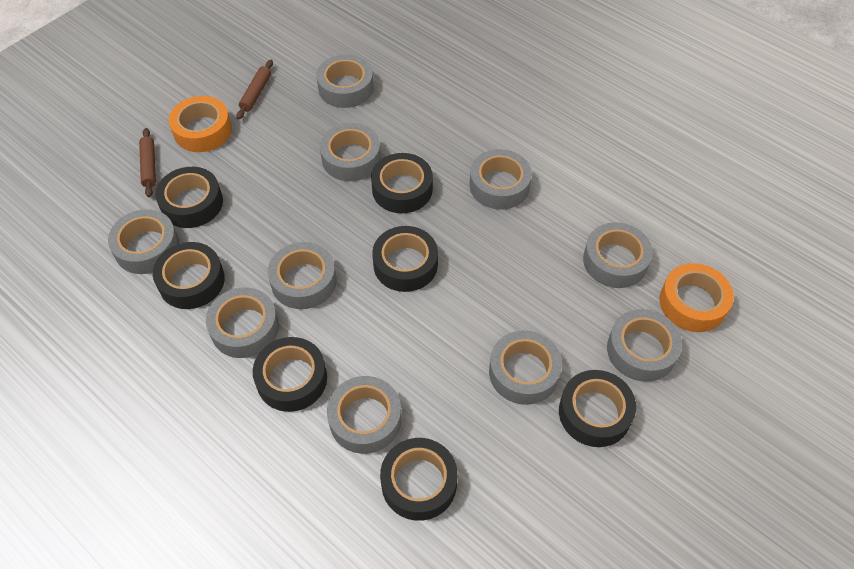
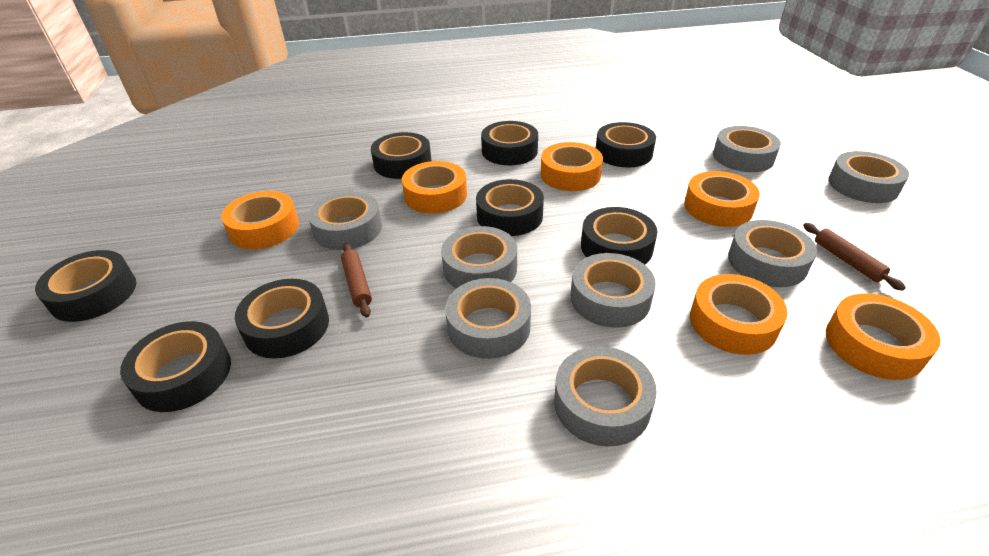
black tape: [153,242,225,309] [155,167,223,228] [253,337,327,412] [371,153,433,213] [372,226,438,292] [380,438,458,521] [559,370,636,447] = 7 -> [35,250,136,322] [120,321,231,412] [235,279,329,358] [371,132,431,179] [476,179,544,236] [481,121,538,165] [581,207,658,265] [596,122,656,167] = 8
grey tape: [108,209,179,274] [206,287,279,358] [268,242,337,309] [316,54,374,108] [320,123,381,181] [327,376,402,454] [469,149,532,210] [489,330,562,405] [583,222,653,288] [607,309,682,382] = 10 -> [308,191,382,250] [441,226,517,289] [445,278,531,359] [554,346,657,447] [571,253,656,328] [713,126,781,172] [728,220,817,287] [828,151,909,203] = 8
orange tape: [169,96,232,152] [659,263,734,332] = 2 -> [221,191,299,249] [402,161,467,214] [541,142,603,191] [684,171,760,227] [690,274,788,355] [826,293,940,380] = 6

